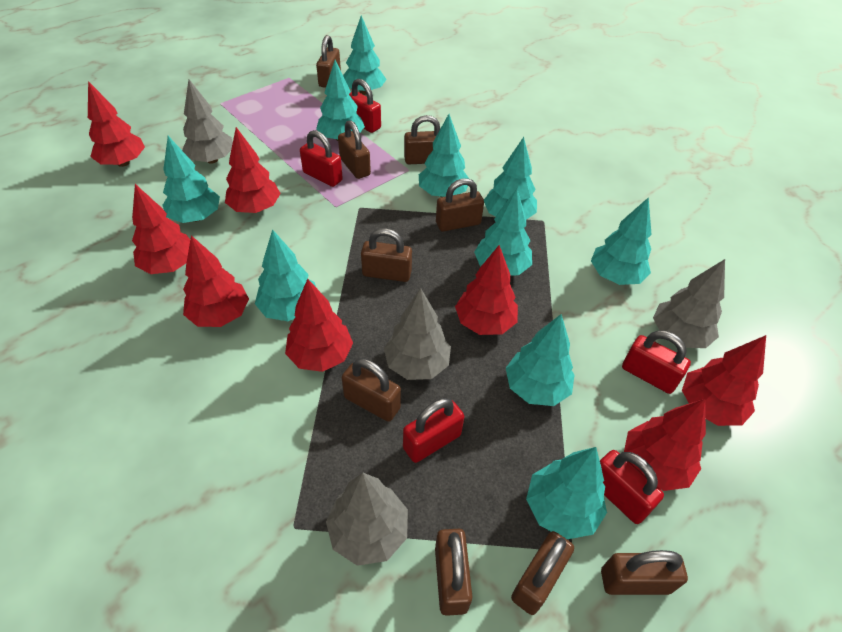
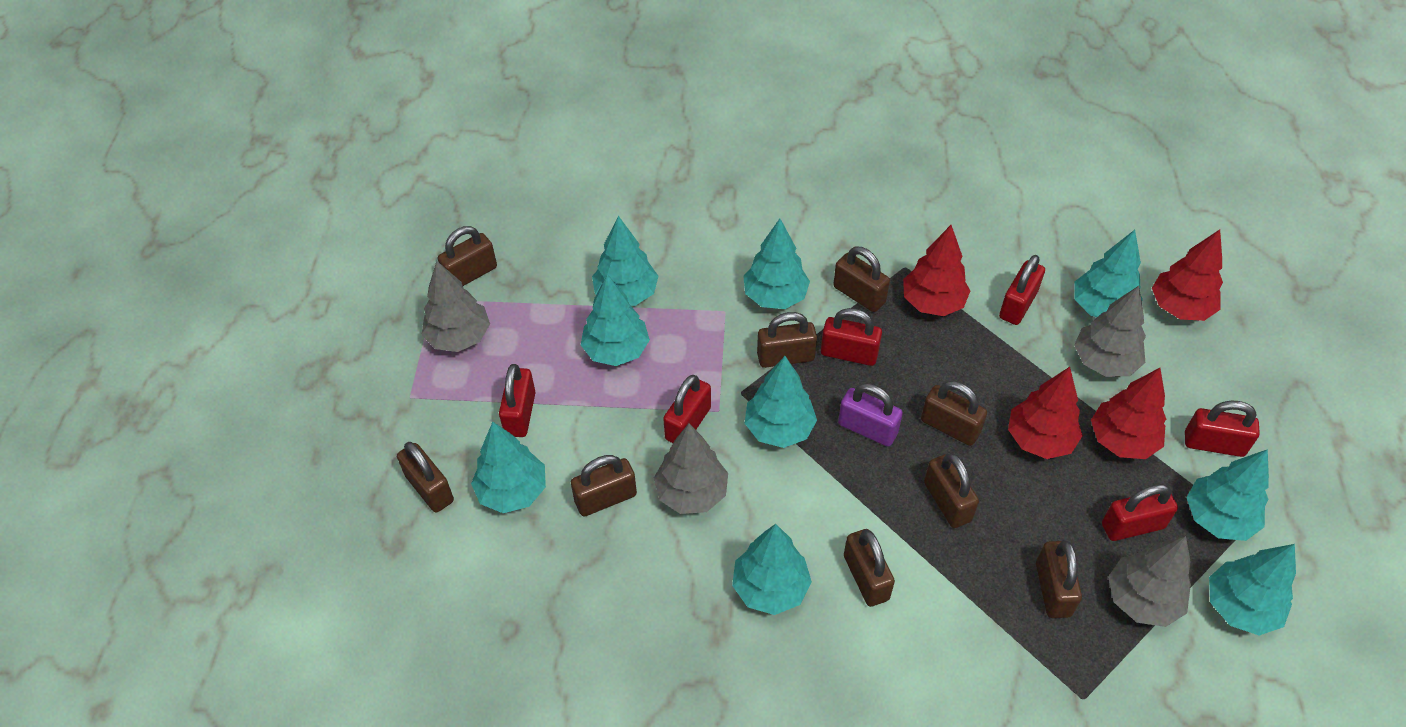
purple padlock: none = 0 -> [838,383,903,446] = 1
red padlock: [300,130,343,187] [349,79,381,133] [403,398,464,463] [600,450,664,524] [622,331,691,394] = 5 -> [499,364,536,437] [663,375,711,443] [821,308,882,366] [999,255,1045,325] [1102,484,1178,541] [1185,401,1260,457] = 6
red tree: [88,81,145,167] [132,184,190,274] [183,235,249,327] [225,127,281,213] [285,279,353,372] [455,245,518,335] [624,399,706,491] [682,335,766,426] = 8 -> [903,225,970,316] [1008,367,1083,459] [1091,368,1166,459] [1152,230,1223,321] = 4
turquoise tree: [162,136,220,223] [255,229,316,321] [316,60,365,141] [343,15,387,95] [419,114,468,197] [474,189,532,276] [484,137,537,220] [506,314,575,406] [526,447,607,539] [591,197,652,285] = 10 -> [471,422,546,513] [581,274,650,366] [592,216,658,306] [732,524,812,615] [743,219,810,309] [745,356,817,448] [1074,230,1143,317] [1186,449,1269,541] [1209,544,1296,636] = 9

